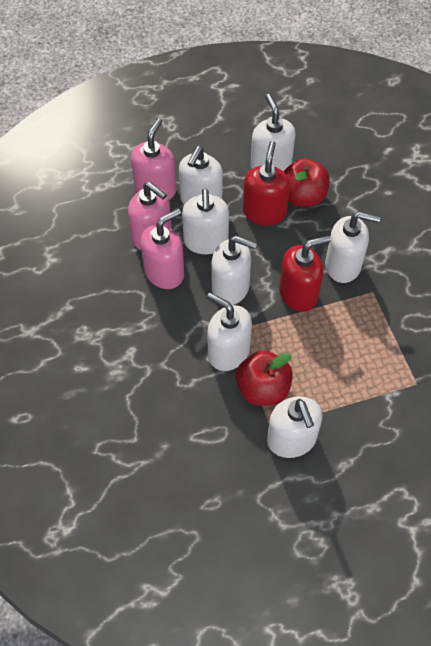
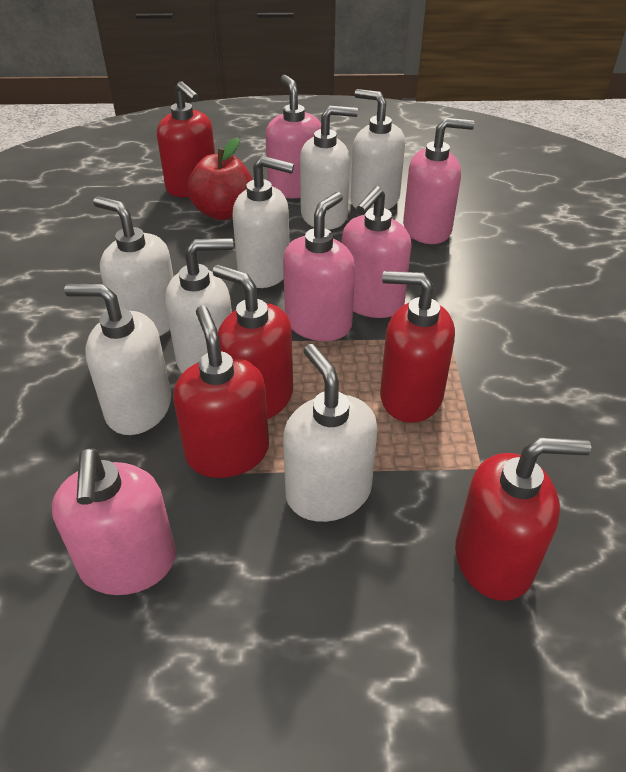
pink soap dispenser: [128,182,172,250] [131,118,176,200] [141,209,184,289] = 3 -> [52,448,176,595] [266,75,321,198] [283,192,355,341] [342,186,411,318] [403,118,474,244] = 5
red apple: [236,350,293,406] [283,158,330,207] = 2 -> [187,137,253,220] = 1
red soap dispenser: [243,141,290,226] [279,236,331,312] = 2 -> [157,81,215,197] [173,306,269,478] [212,265,293,419] [380,271,455,423] [455,438,591,601] = 5

